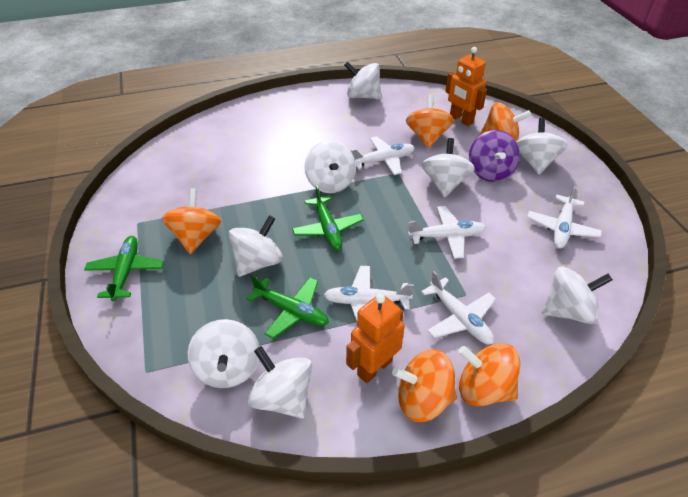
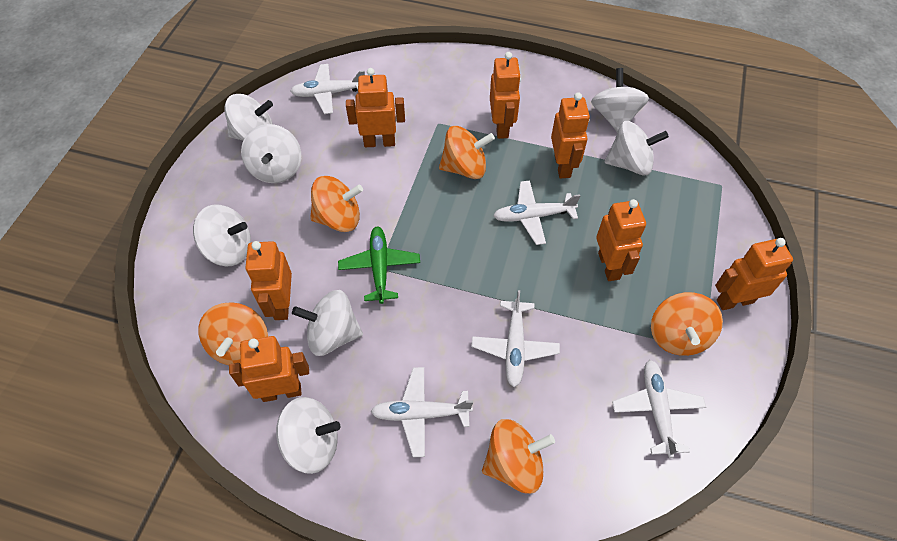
green plane: [84,236,164,301] [247,275,329,339] [292,185,363,250] = 3 -> [338,227,420,304] = 1
orange robot: [346,294,405,383] [445,47,487,126] = 2 -> [229,336,309,402] [245,241,292,320] [346,68,405,147] [490,52,521,139] [551,92,590,179] [596,199,646,281] [715,238,793,310] = 7
purple spinning top: [469,130,520,182] = 1 -> none = 0
white spinning top: [188,319,260,388] [229,215,283,277] [248,346,312,419] [304,140,356,193] [344,61,382,99] [422,138,475,197] [516,118,568,174] [542,267,613,324] = 8 -> [193,205,251,266] [224,94,273,140] [241,124,301,183] [276,397,340,474] [292,290,363,356] [591,68,649,133] [605,121,669,175] = 7

